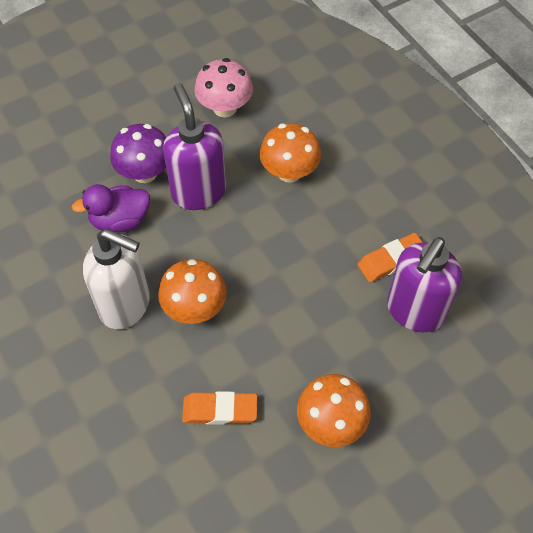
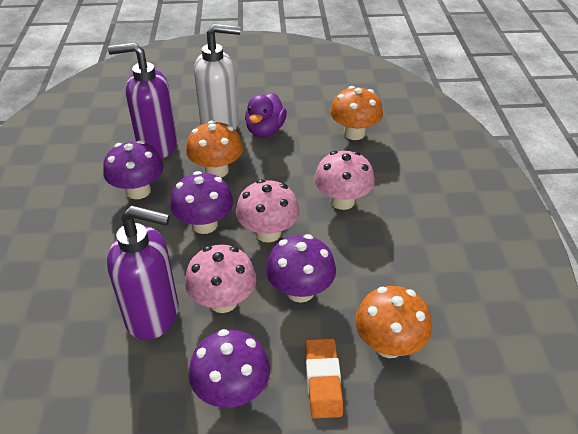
orange eraser: [182,391,257,425] [357,233,422,283] = 2 -> [305,338,343,419] = 1
pink mushroom: [194,58,253,117] = 1 -> [185,245,256,313] [236,179,299,243] [314,151,375,210] = 3
purple mushroom: [110,124,166,183] = 1 -> [103,140,163,199] [170,171,233,234] [189,329,270,408] [266,234,336,303] = 4

